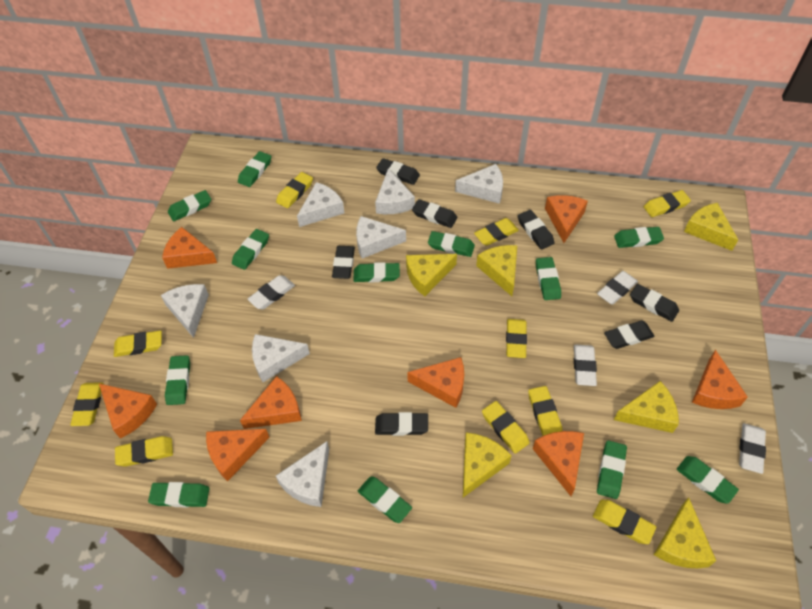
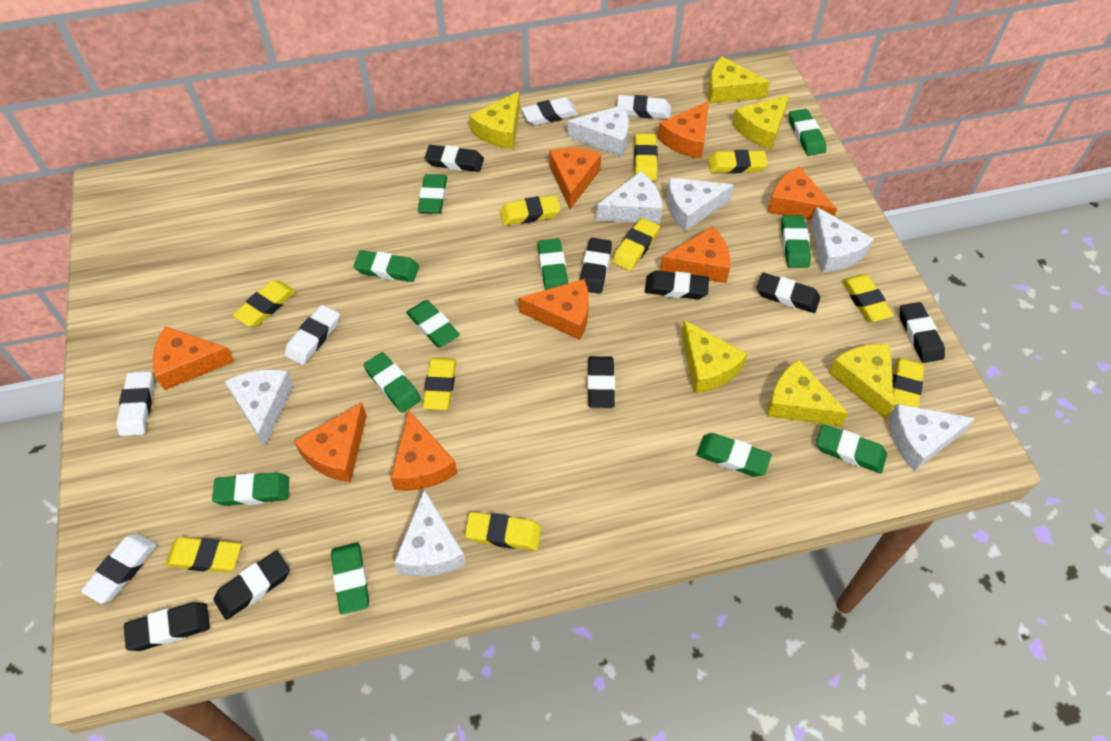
black eraser: [332,246,355,279] [375,412,428,436] [376,158,420,185] [412,199,457,228] [518,210,554,250] [604,320,655,349] [630,284,679,322] = 7 -> [124,602,210,651] [213,551,290,620] [424,145,484,172] [580,238,612,294] [588,356,615,408] [645,271,709,299] [757,273,820,313] [900,302,945,363] = 8
green eraser: [148,482,210,507] [165,355,190,405] [168,190,211,221] [232,229,269,270] [238,151,271,187] [354,262,400,283] [358,476,412,523] [428,231,475,257] [536,257,561,300] [597,440,627,499] [614,227,664,248] [677,456,739,504] = 12 -> [212,472,289,506] [331,542,369,614] [353,250,419,282] [363,352,421,413] [406,300,460,347] [418,174,447,214] [538,238,568,290] [696,433,772,477] [781,215,811,268] [789,109,826,156] [816,424,887,473] = 11
white eraser: [248,275,295,309] [574,345,597,386] [597,271,638,305] [739,423,766,474] = 4 -> [81,533,157,604] [116,371,154,436] [285,305,340,365] [522,97,578,125] [617,95,671,119] = 5

